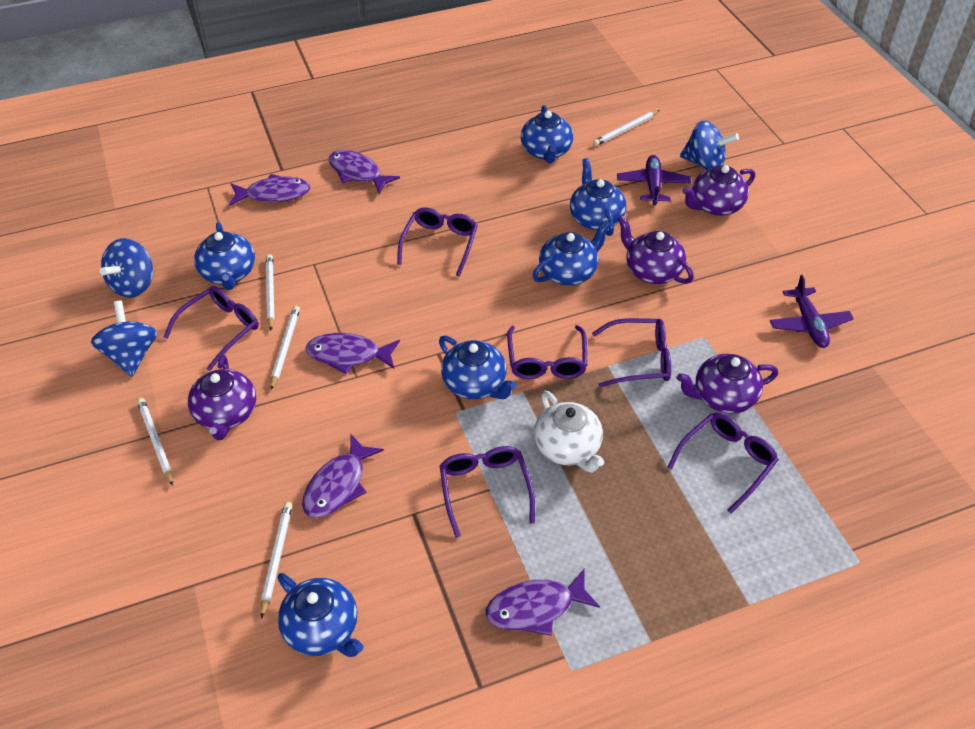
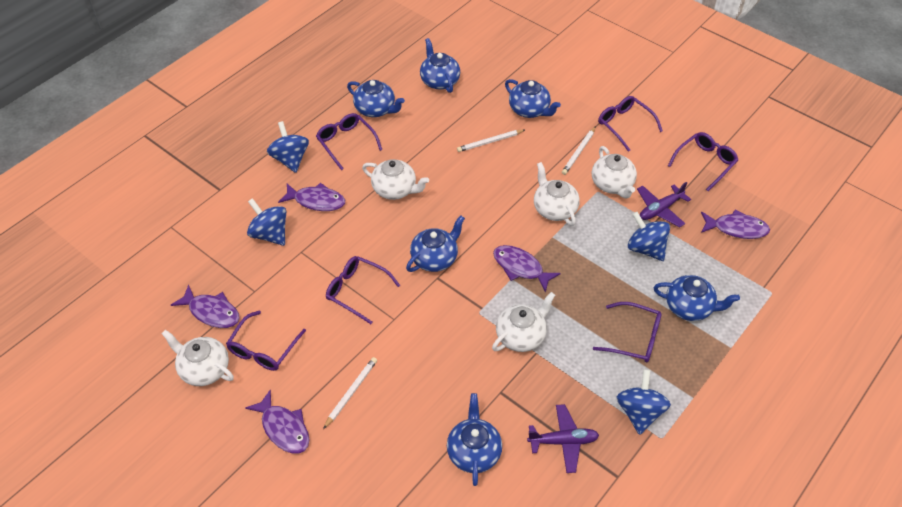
blue spinning top: [91,301,157,377] [100,238,153,298] [680,120,739,170] = 3 -> [247,198,286,246] [267,121,309,173] [616,369,671,435] [628,212,670,261] = 4
purple teapot: [188,355,256,440] [618,216,694,284] [677,354,778,414] [682,165,755,216] = 4 -> none = 0
white pencil: [137,398,173,486] [261,502,293,619] [266,254,275,330] [270,306,300,390] [593,110,660,146] = 5 -> [323,357,377,429] [457,130,525,152] [562,126,596,175] = 3
white teapot: [534,391,604,473] = 1 -> [161,330,234,386] [362,159,429,200] [492,292,555,352] [534,162,580,226] [592,146,637,198] = 5

